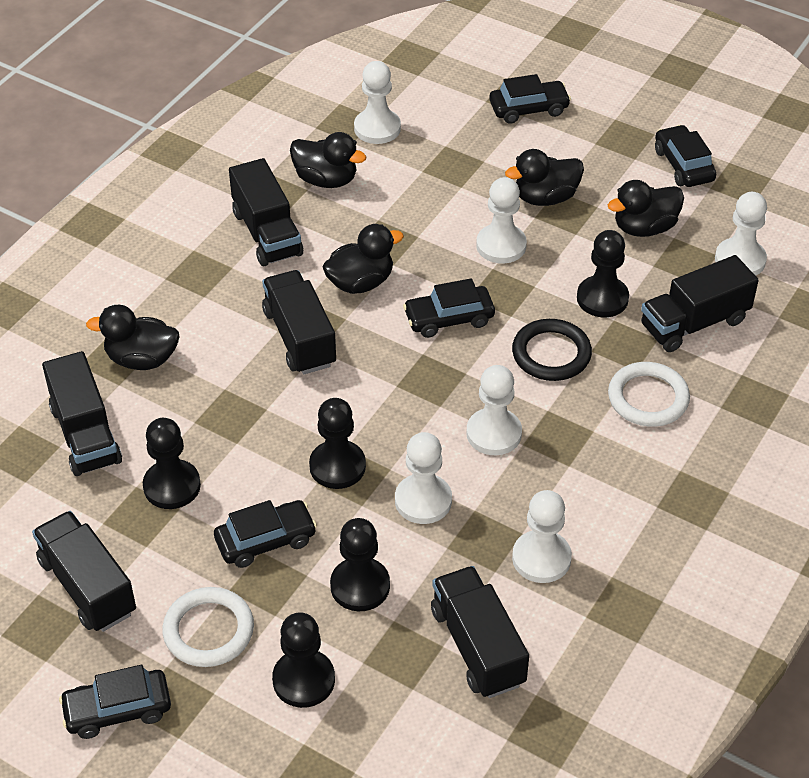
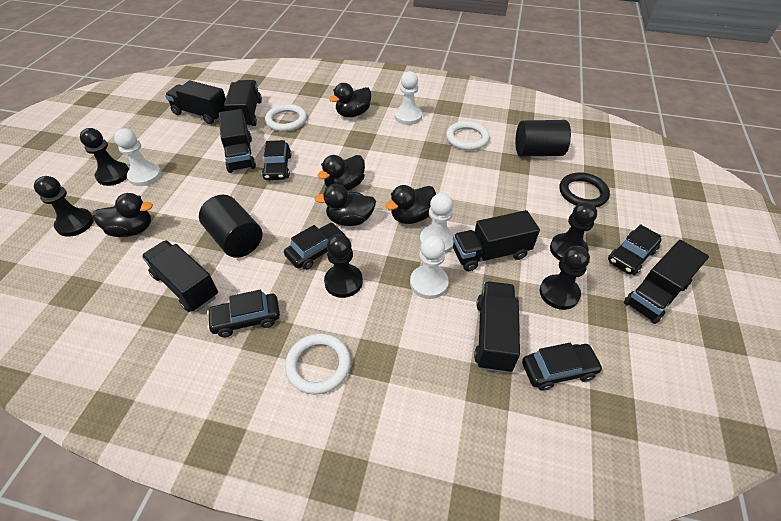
black cylinder: none = 0 -> [199,195,262,258] [515,120,571,157] = 2
black truck: [32,511,136,632] [42,351,122,476] [229,158,303,266] [262,270,336,374] [431,566,529,698] [641,255,759,352] = 6 -> [142,240,218,312] [165,80,226,124] [219,109,256,173] [224,80,262,128] [453,210,540,271] [474,281,520,373] [624,240,709,324] = 7
white pawn: [354,61,401,144] [395,432,452,524] [466,365,522,455] [476,177,527,264] [512,490,572,583] [715,192,767,276] = 6 -> [114,129,162,186] [395,71,422,125] [410,235,449,299] [420,193,454,253] = 4
white ring: [162,587,254,667] [608,362,690,427] = 2 -> [265,104,307,132] [285,333,351,394] [446,121,490,150] = 3

